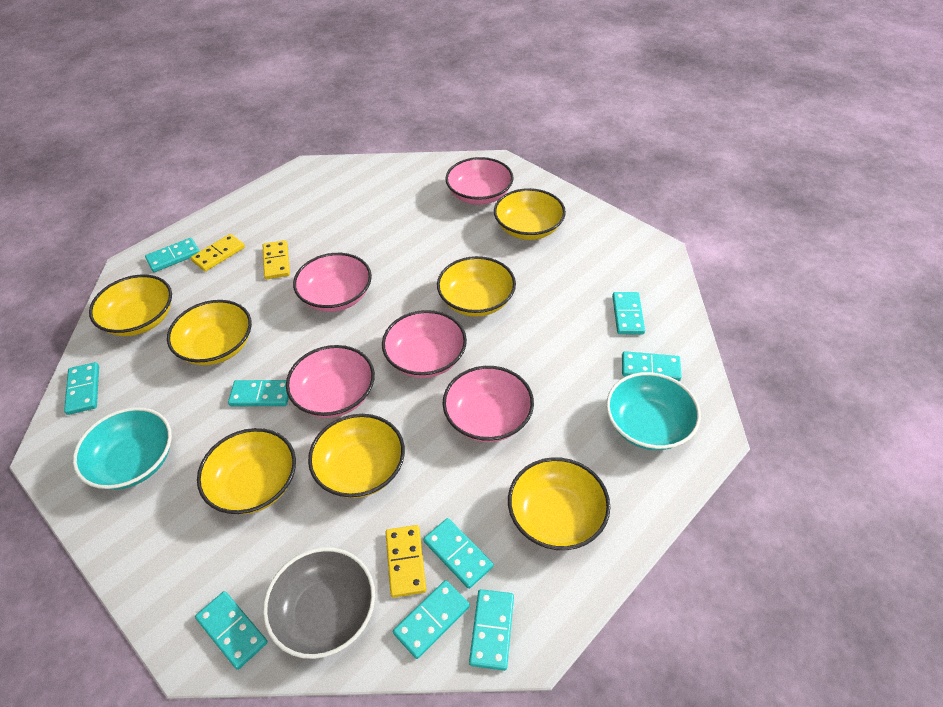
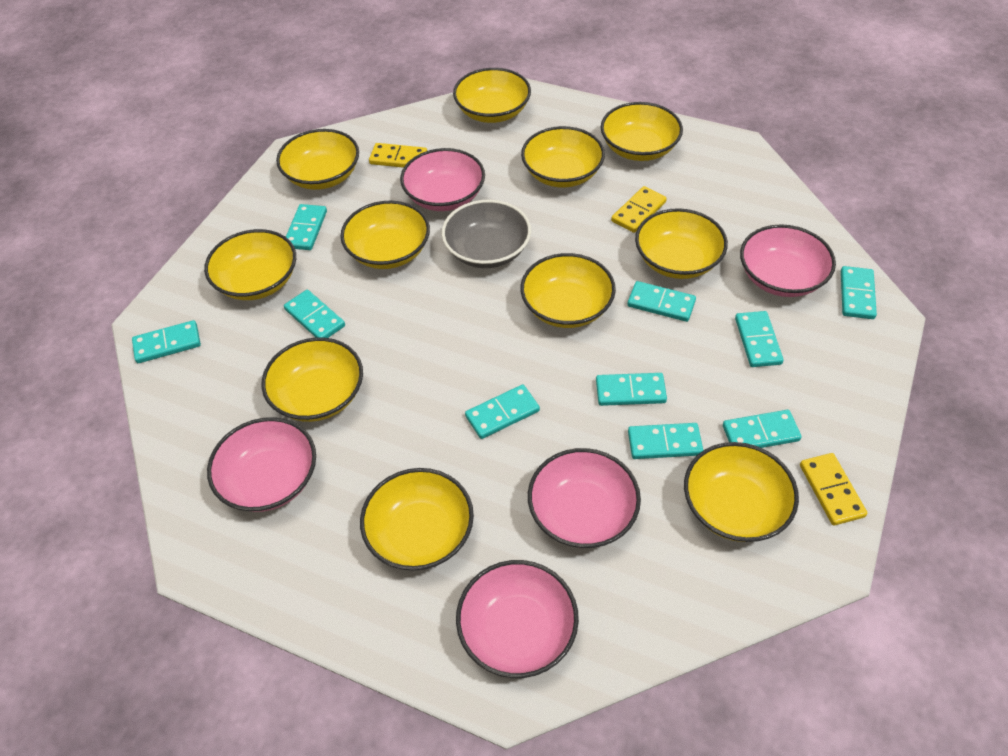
turquoise bowl: [73,407,172,490] [606,372,701,450] = 2 -> none = 0
turquoise domino: [64,362,99,415] [145,238,200,272] [195,591,267,670] [228,380,289,406] [393,580,470,659] [423,518,493,589] [469,589,514,671] [612,292,645,335] [622,351,682,381] = 9 -> [132,320,201,363] [284,290,345,338] [286,204,327,250] [465,384,540,439] [596,373,667,406] [627,281,696,322] [628,423,703,459] [723,410,802,448] [735,311,783,367] [841,266,877,319] = 10
yellow bowl: [89,275,172,336] [167,300,252,365] [197,428,296,514] [308,414,405,498] [437,256,516,317] [494,188,566,240] [508,457,610,550] = 7 -> [204,229,296,300] [261,337,363,422] [276,129,359,190] [340,201,430,269] [360,468,474,571] [453,68,531,123] [520,253,616,328] [521,126,605,188] [601,102,683,161] [635,208,728,279] [684,442,799,542] = 11

